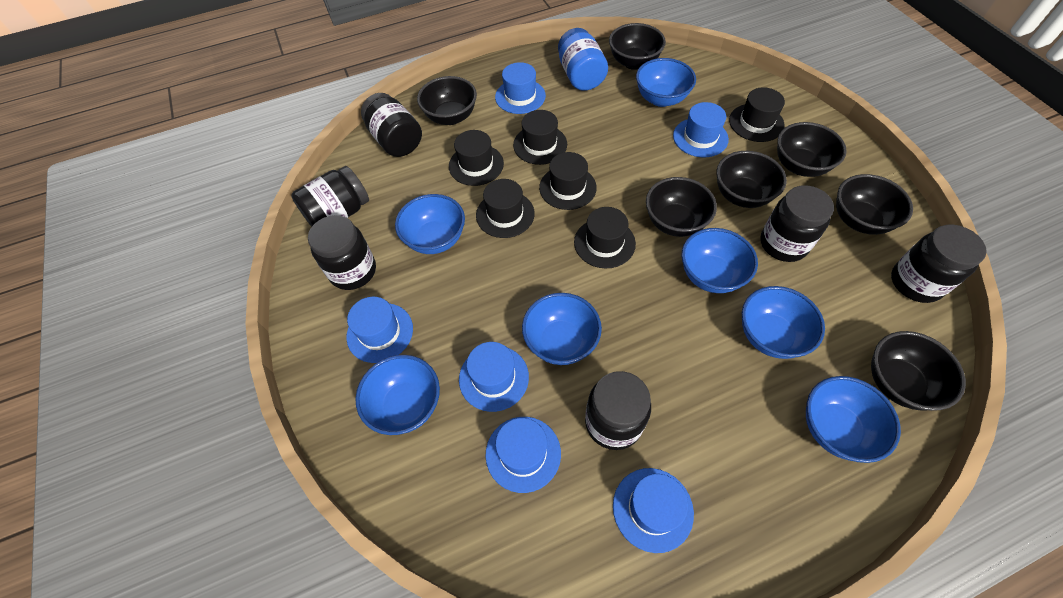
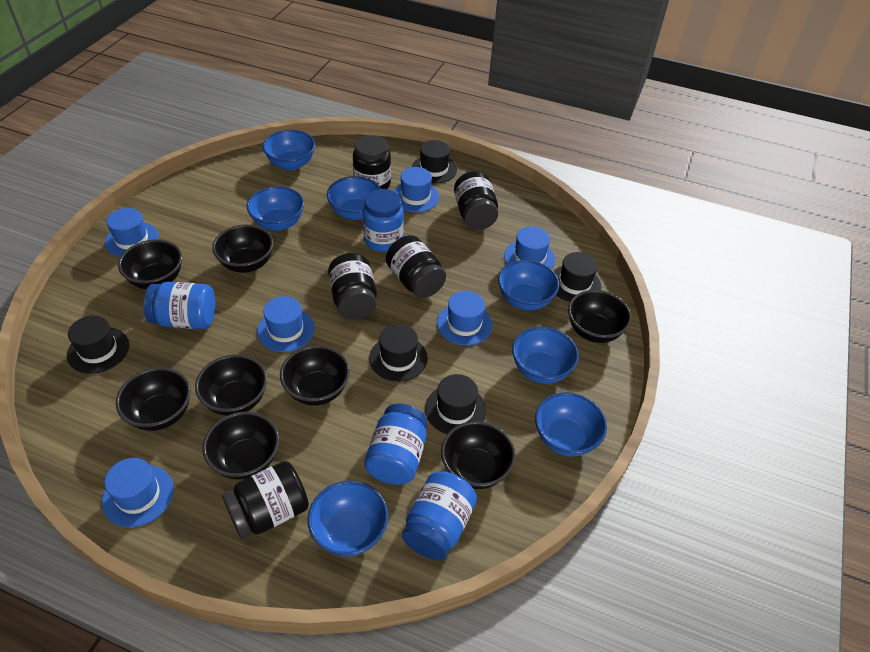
black bowl: [417,76,477,125] [609,23,666,70] [646,177,717,237] [717,151,787,208] [777,122,847,177] [836,174,913,235] [871,331,966,411] = 7 -> [116,367,191,431] [118,240,182,289] [195,354,267,416] [202,411,279,480] [212,225,274,273] [280,345,350,406] [441,421,516,489] [568,290,632,343] = 8
black hat: [449,130,504,186] [476,179,535,238] [513,110,567,165] [539,152,597,210] [574,207,636,269] [729,87,785,142] = 6 -> [67,315,129,374] [369,324,428,382] [412,140,457,184] [425,374,486,434] [554,252,601,302] = 5
black jar: [291,166,369,227] [308,215,376,290] [361,93,422,157] [585,371,651,450] [760,185,834,262] [891,225,987,303] = 6 -> [222,461,309,539] [328,253,377,320] [353,135,391,189] [386,235,446,298] [454,171,498,230] = 5
blue jar: [558,28,608,91] = 1 -> [144,282,215,329] [363,189,404,252] [364,404,427,485] [402,471,477,560] = 4

